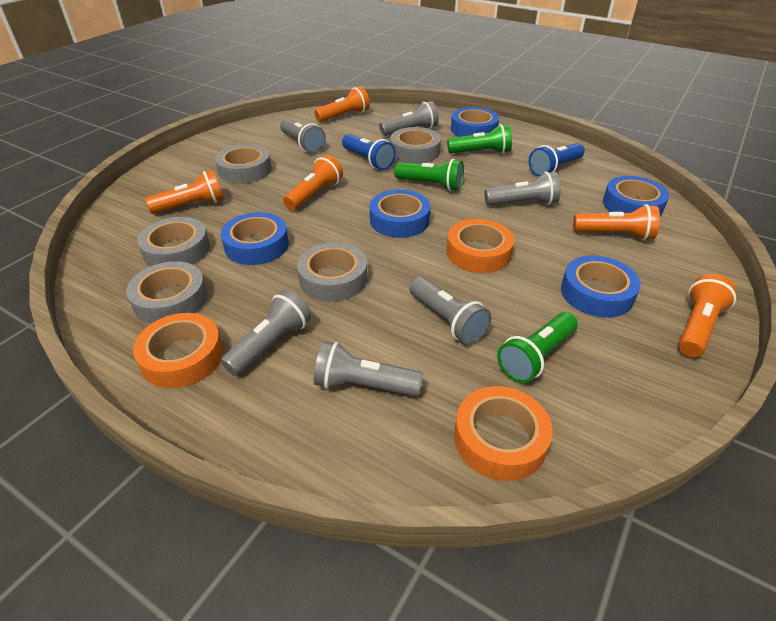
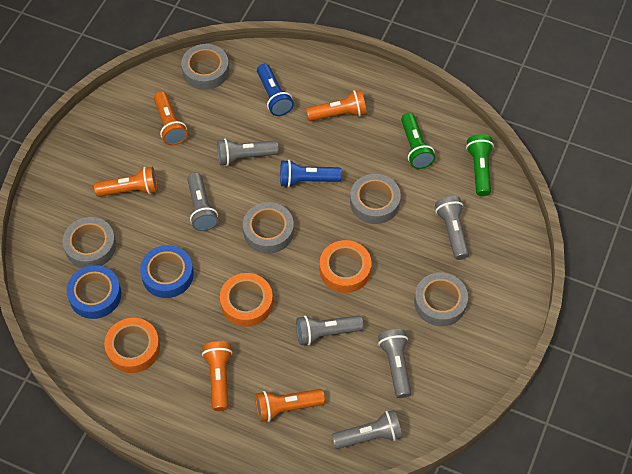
blue tape: [221,212,289,265] [370,190,430,238] [451,107,499,137] [561,255,641,318] [603,176,669,216] = 5 -> [66,265,121,319] [140,245,194,298] = 2
green flashlight: [394,159,464,191] [447,124,512,154] [497,312,578,383] = 3 -> [401,113,435,169] [466,134,494,196] = 2

